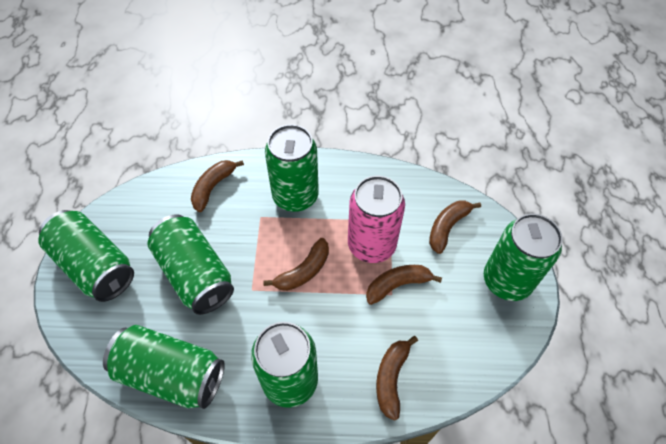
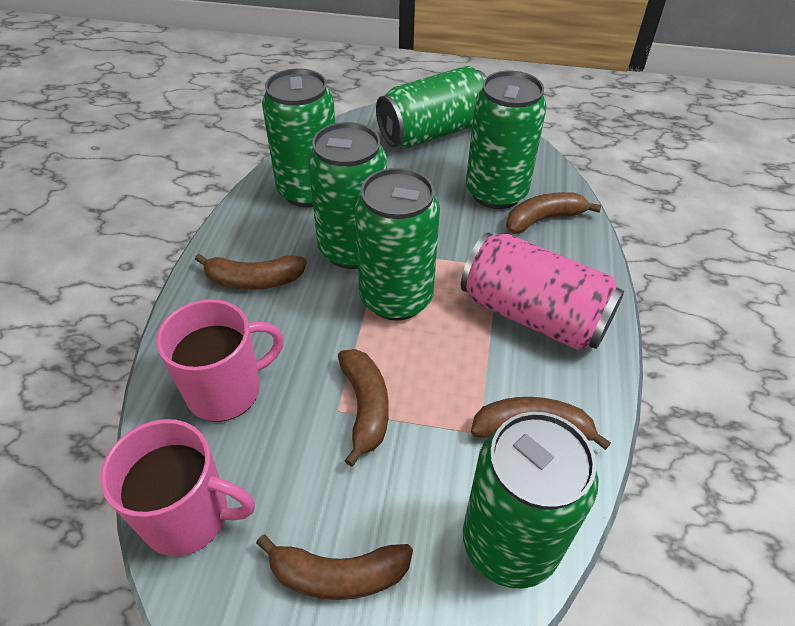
pink mug: none = 0 -> [100,419,255,556] [156,299,284,422] = 2

